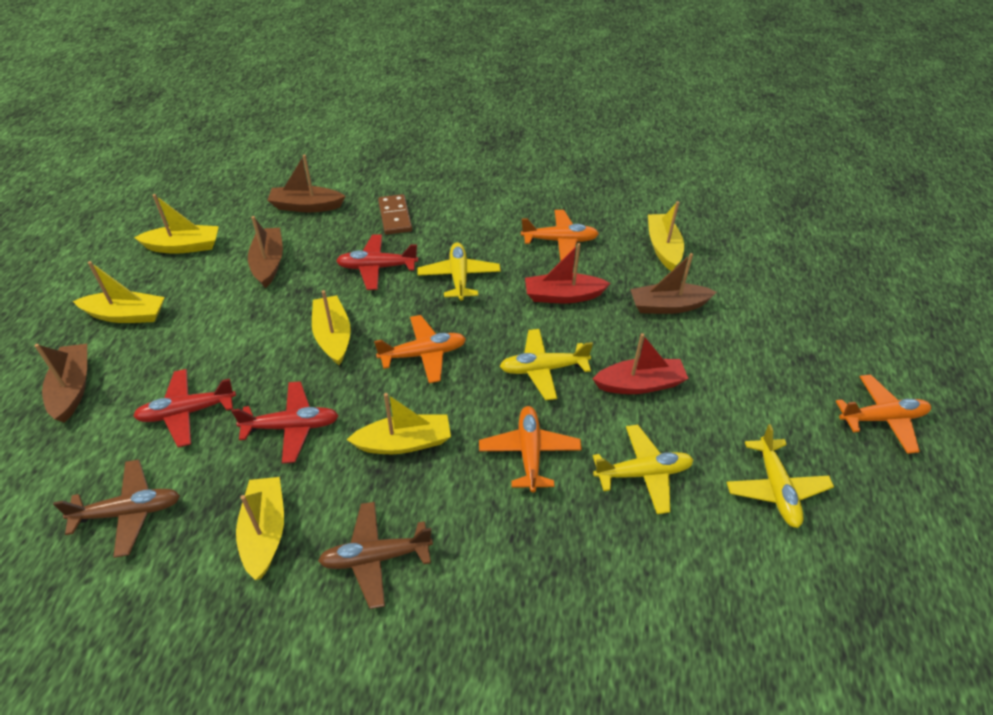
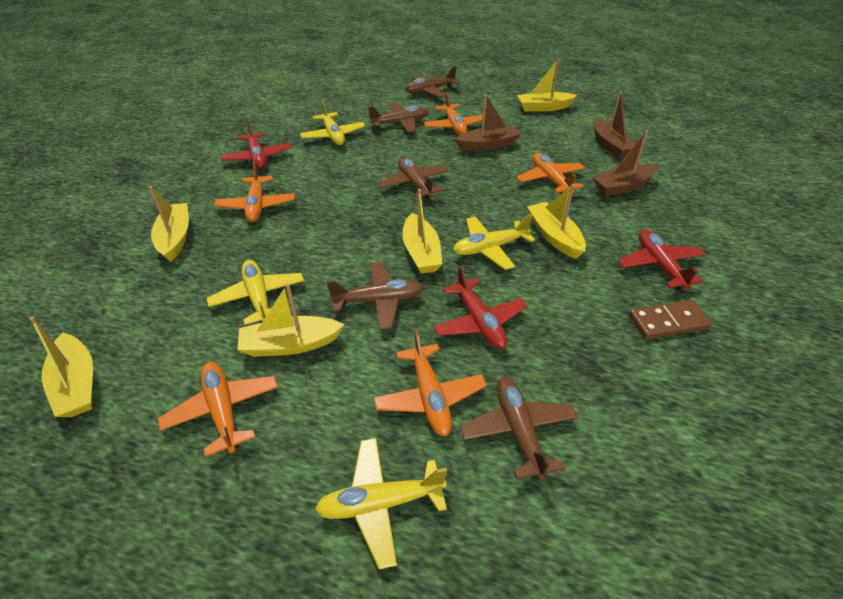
brown boat: [34,344,87,423] [248,216,283,288] [267,154,345,212] [630,253,716,314] = 4 -> [454,94,521,151] [593,90,636,158] [593,130,658,196] = 3
brown plane: [53,460,180,558] [318,502,433,609] = 2 -> [327,262,424,330] [368,103,429,132] [378,157,449,200] [405,66,459,97] [460,377,578,481] = 5
orange plane: [374,315,466,383] [479,406,582,492] [521,210,599,261] [836,375,931,454] = 4 -> [158,362,278,457] [214,162,295,222] [374,330,487,436] [424,92,486,135] [516,153,585,193] = 5
red boat: [525,243,611,303] [592,333,689,394] = 2 -> none = 0

